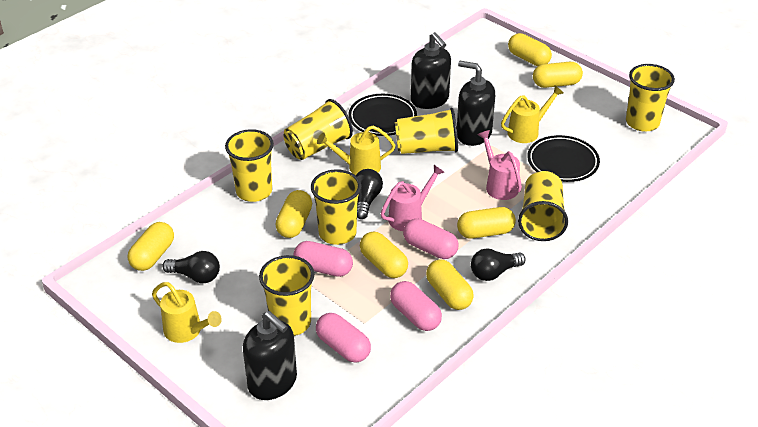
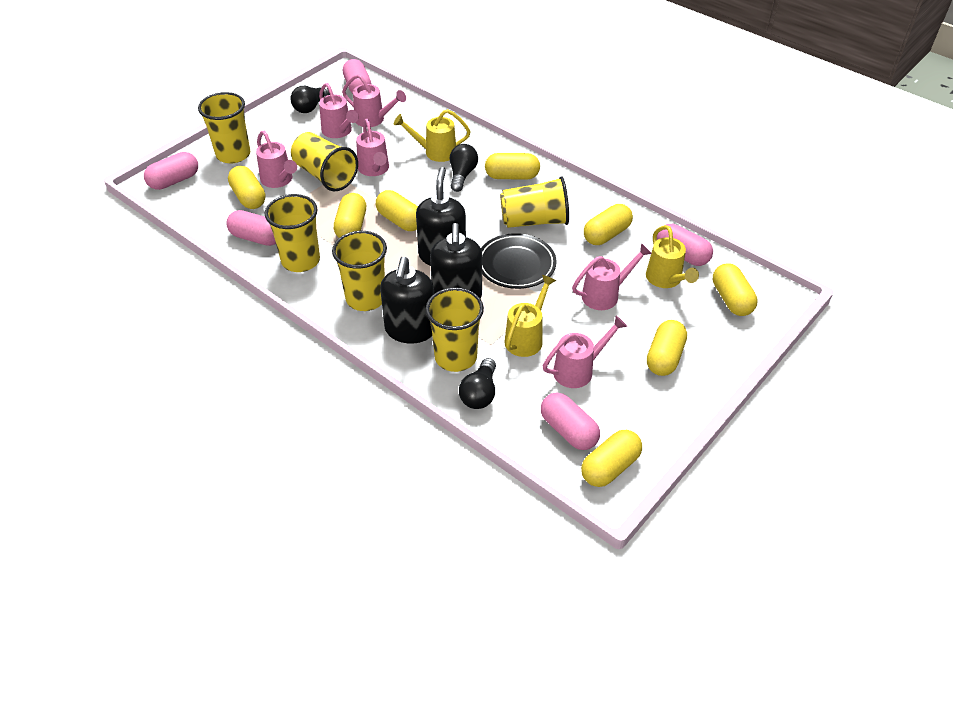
black plate: [348,94,417,136] [527,135,600,182] = 2 -> [481,233,556,289] = 1
pink capsule: [294,241,353,277] [316,313,371,363] [390,281,442,331] [403,219,459,259] = 4 -> [144,152,198,190] [226,210,276,246] [343,59,371,94] [541,392,600,450] [657,224,713,266] = 5
pink watering can: [381,165,444,231] [478,130,522,200] = 2 -> [256,131,297,188] [319,83,359,138] [342,74,406,127] [356,119,389,176] [543,316,627,388] [572,243,652,310] = 6
yellow capsule: [128,222,174,271] [275,190,312,238] [360,232,408,278] [426,259,474,310] [457,207,516,239] [508,33,552,66] [533,62,583,88] = 7 -> [228,166,265,209] [334,193,366,238] [376,190,418,231] [485,153,540,180] [581,430,642,487] [584,204,633,245] [647,320,687,376] [713,263,758,316] = 8
yellow cup: [225,129,274,202] [259,255,314,336] [284,99,353,160] [311,169,361,245] [395,108,458,154] [518,171,568,241] [626,64,675,132] = 7 -> [198,92,251,163] [265,194,320,272] [291,132,358,191] [332,231,387,311] [426,287,484,372] [500,176,569,228] = 6

